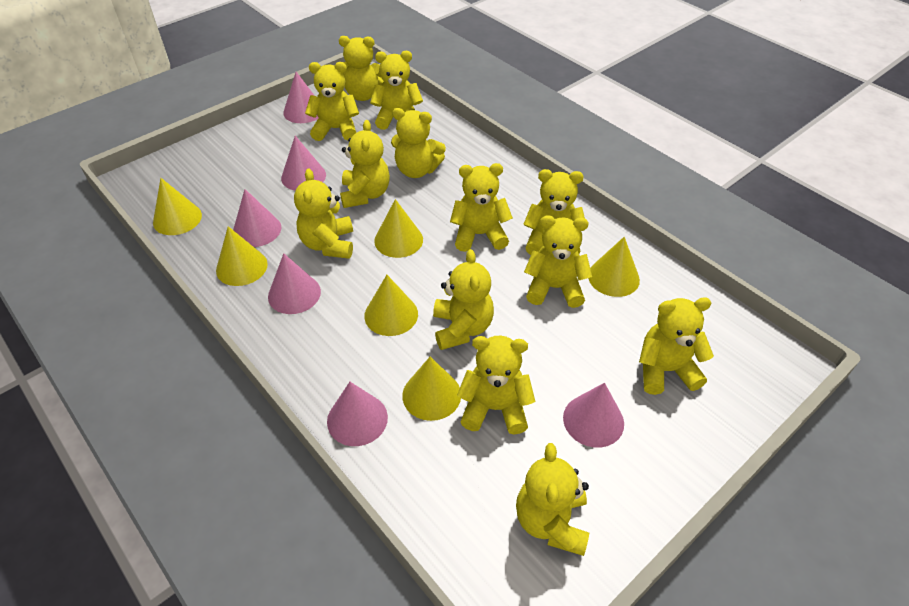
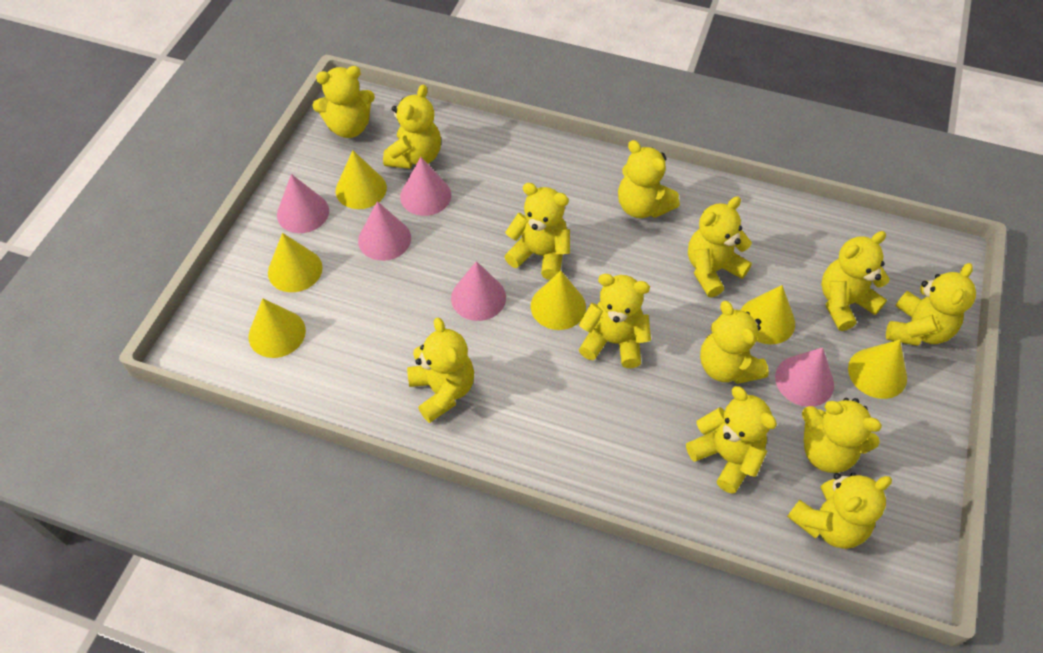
pink cone: [233,189,281,247] [268,253,321,314] [281,136,326,191] [283,72,319,123] [327,382,388,446] [563,383,624,448] = 6 -> [277,174,329,233] [358,201,411,261] [400,157,451,216] [451,261,506,321] [775,347,834,407] = 5

